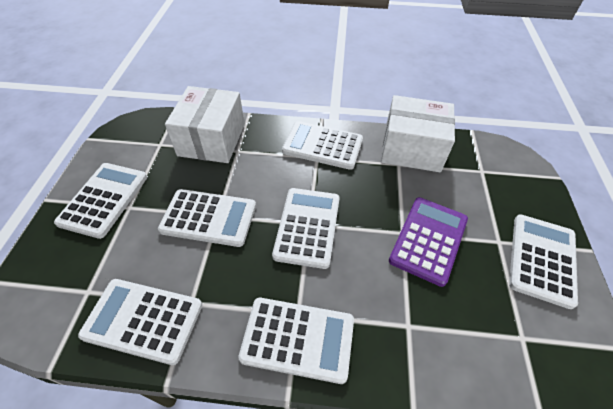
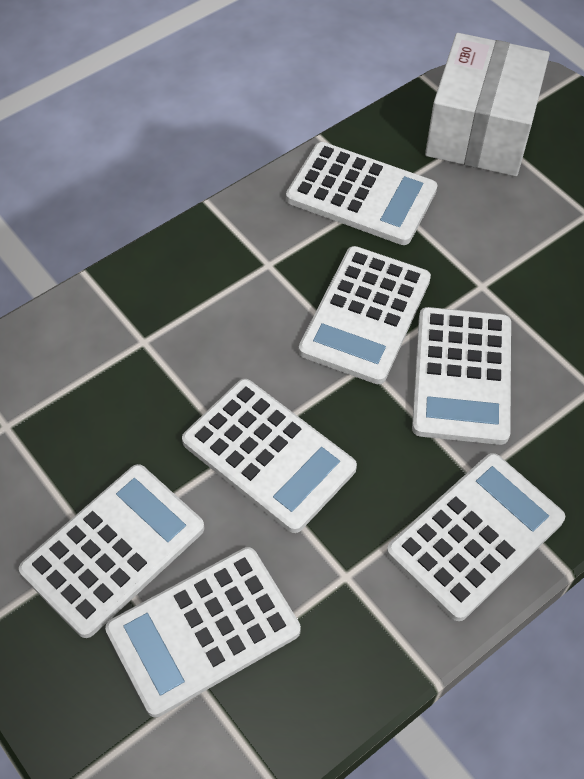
purple calculator: [389,197,468,287] = 1 -> none = 0
white box: [165,86,245,163] [381,95,455,173] = 2 -> [425,33,550,176] = 1

